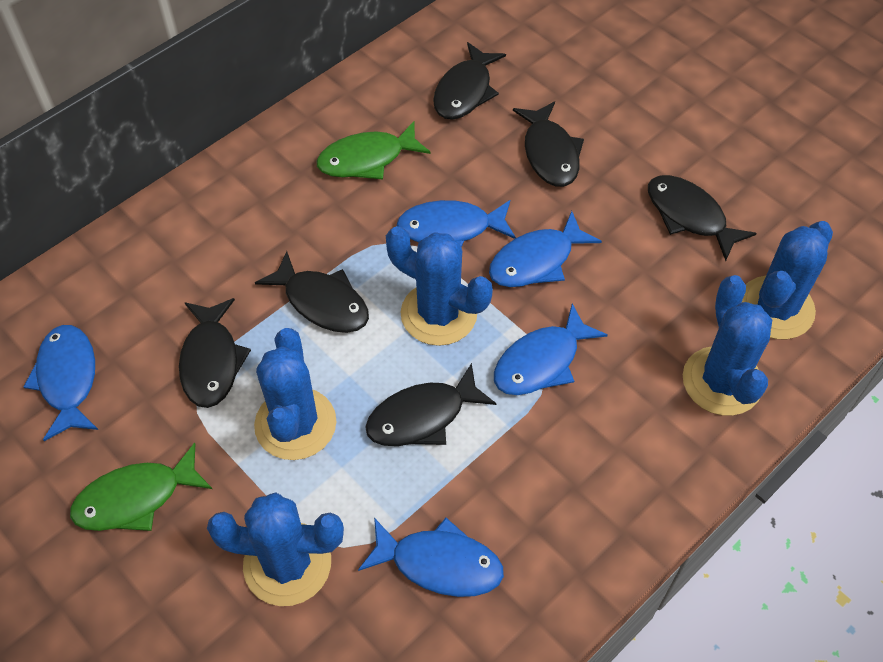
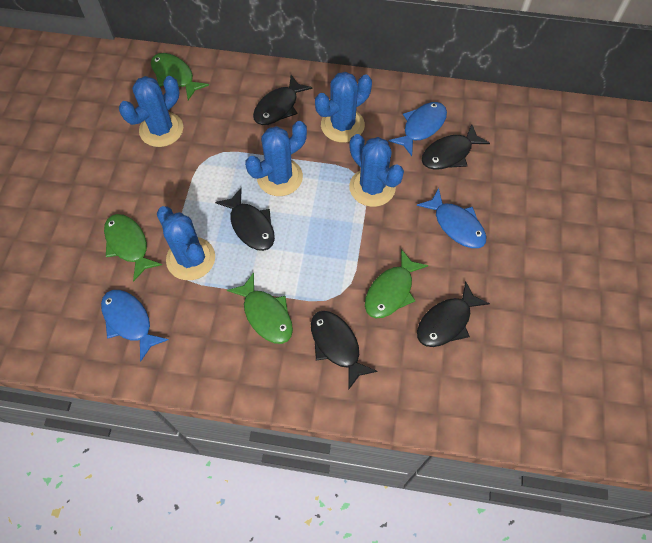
black fish: [179,298,251,408] [255,251,369,333] [365,363,496,446] [433,42,506,120] [513,101,584,187] [648,175,757,261] = 6 -> [215,188,275,251] [253,75,312,125] [311,311,378,389] [417,281,490,347] [422,124,490,170] = 5
blue fish: [23,325,98,441] [358,518,504,597] [397,200,516,247] [489,211,602,287] [494,303,608,395] = 5 -> [101,290,169,362] [389,102,447,156] [417,188,486,248] = 3
green fish: [70,443,212,531] [316,121,431,180] = 2 -> [104,214,162,282] [151,53,209,100] [227,272,293,344] [365,249,428,318] = 4

